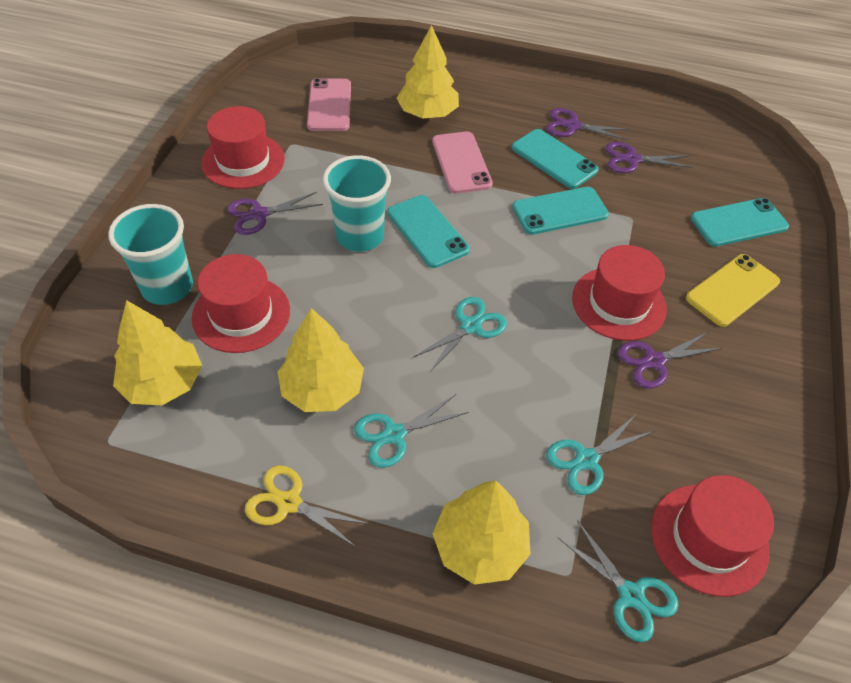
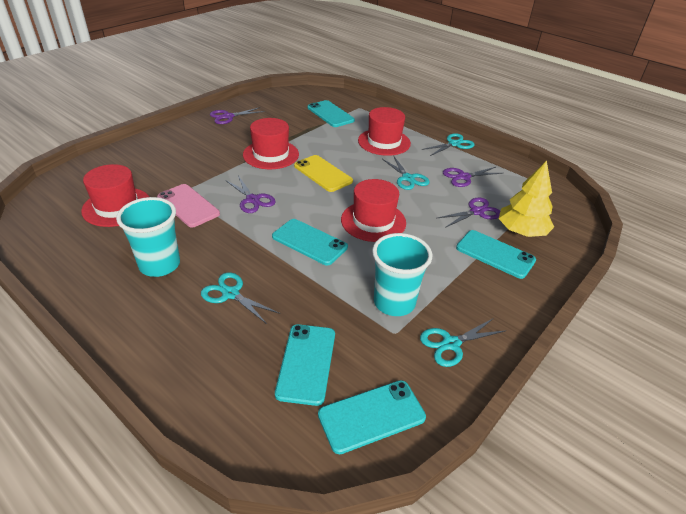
pink phone: [307,78,351,131] [432,131,493,194] = 2 -> [157,184,220,227] = 1
turquoise phone: [387,195,470,268] [512,129,599,189] [512,187,609,235] [691,198,789,247] = 4 -> [272,219,348,265] [275,324,335,406] [308,100,355,127] [318,380,426,454] [456,230,536,279] = 5
yellow scissors: [245,465,369,548] = 1 -> none = 0
yellow tree: [113,300,202,405] [278,308,364,412] [397,25,459,118] [433,480,531,585] = 4 -> [498,161,554,237] = 1

